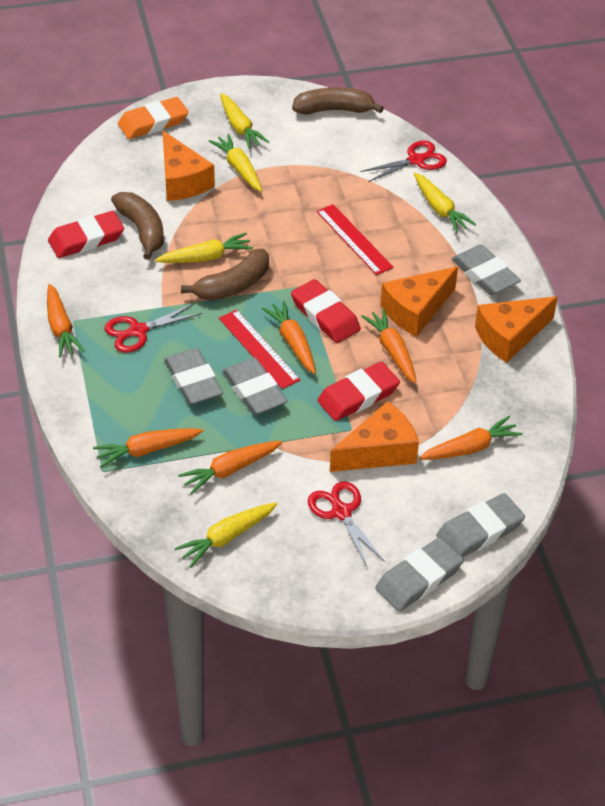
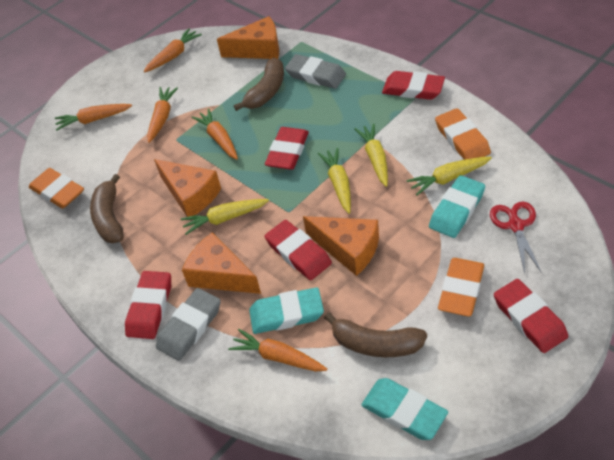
grey eraser: [164,348,223,405] [222,358,287,415] [375,537,464,612] [436,493,525,557] [451,245,521,295] = 5 -> [156,288,221,361] [285,54,346,89] = 2
orange carrot: [47,284,85,358] [93,428,203,468] [178,441,282,494] [262,300,316,374] [361,309,416,383] [419,416,523,460] = 6 -> [55,104,132,131] [144,28,202,73] [147,87,178,143] [192,108,238,160] [228,329,328,372] = 5
orange eraser: [118,97,189,139] = 1 -> [29,168,84,209] [435,108,491,160] [438,258,484,317] = 3
red eraser: [48,211,124,258] [291,279,361,343] [317,362,400,421] = 3 -> [125,271,171,339] [265,127,309,170] [265,220,332,280] [382,71,445,100] [494,279,568,353] = 5
red ruler: [219,310,300,389] [317,204,393,275] = 2 -> none = 0
red scissors: [105,303,202,353] [308,481,385,567] [361,141,447,182] = 3 -> [490,201,542,273] = 1
turquoise eraser: none = 0 -> [249,287,324,334] [361,378,448,440] [429,175,485,238] = 3
yellow carrot: [155,233,253,263] [175,502,277,567] [209,134,262,192] [220,93,269,149] [414,173,476,233] = 5 -> [180,199,269,235] [318,148,351,214] [354,124,388,187] [406,157,492,196] = 4

